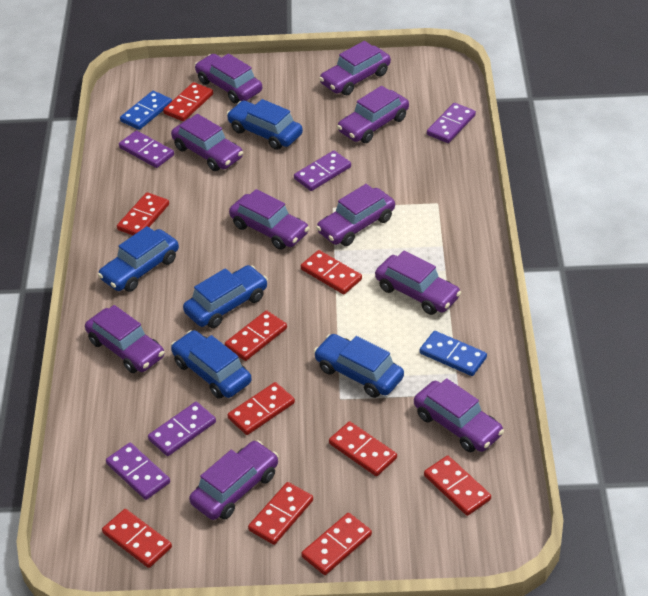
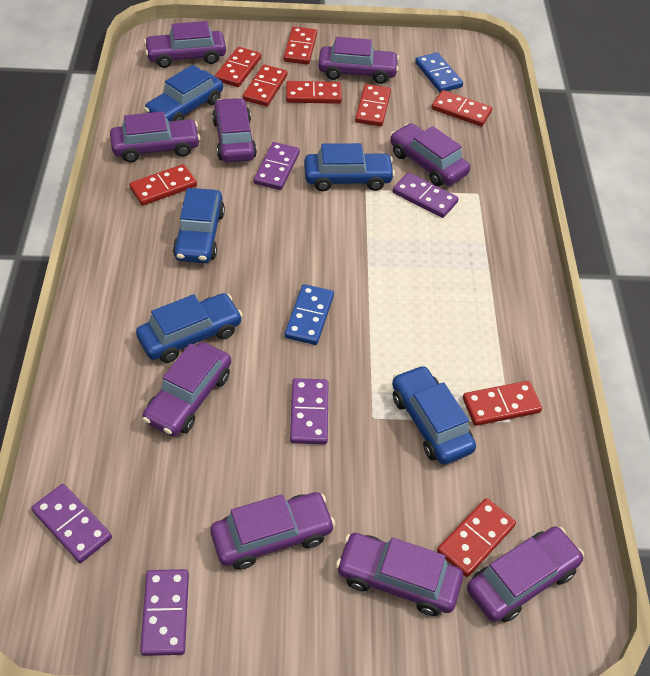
purple car: [85,305,164,373] [171,114,243,171] [189,440,278,520] [195,54,262,103] [229,189,309,250] [316,184,395,246] [319,41,391,95] [337,86,409,143] [375,251,461,315] [414,378,504,452] = 10 -> [110,111,200,162] [142,342,231,437] [144,21,226,68] [211,492,335,570] [212,98,257,162] [318,37,399,84] [336,533,463,616] [390,123,470,186] [467,526,584,622] = 9
red domino: [102,509,172,568] [117,192,169,235] [163,82,213,121] [225,310,287,361] [228,382,295,435] [248,482,313,545] [301,250,362,294] [301,513,372,575] [329,421,397,476] [424,456,491,516] = 10 -> [129,164,197,206] [215,47,261,87] [243,65,287,106] [283,27,317,65] [286,81,342,104] [355,84,391,126] [432,90,492,127] [437,498,516,577] [463,381,542,426] = 9

